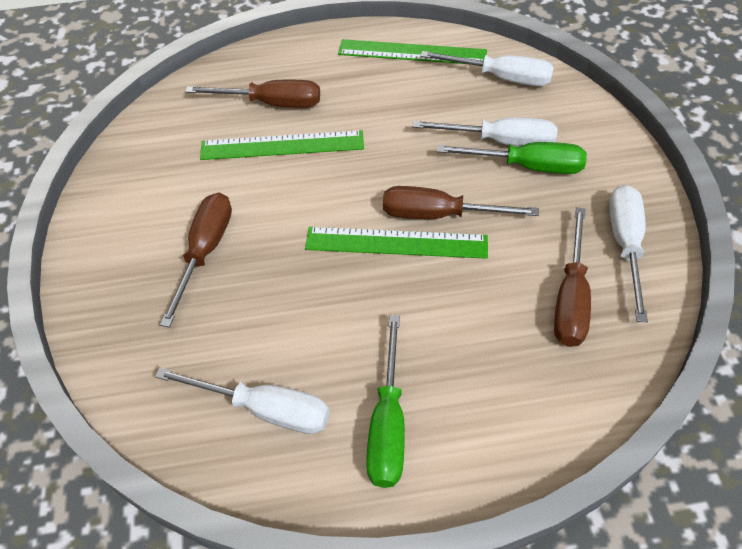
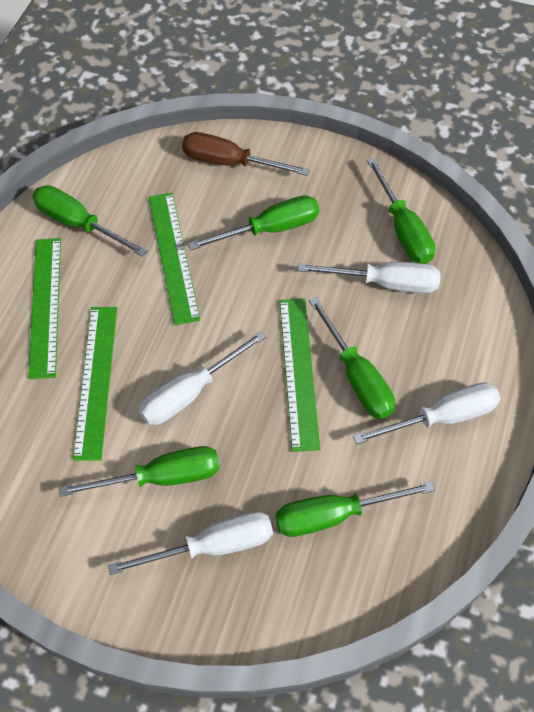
brown screwdriver: [160,193,232,328] [186,80,320,108] [383,186,539,219] [554,207,591,347] = 4 -> [182,132,310,176] = 1
green ruler: [200,130,364,160] [305,227,488,259] [338,39,487,64] = 3 -> [28,238,61,379] [73,307,117,461] [149,193,200,325] [280,299,320,452] = 4
green screwdriver: [366,315,405,488] [436,142,587,174] = 2 -> [32,185,148,257] [59,446,219,497] [188,195,319,250] [276,481,435,537] [309,297,395,419] [367,158,435,264] = 6

